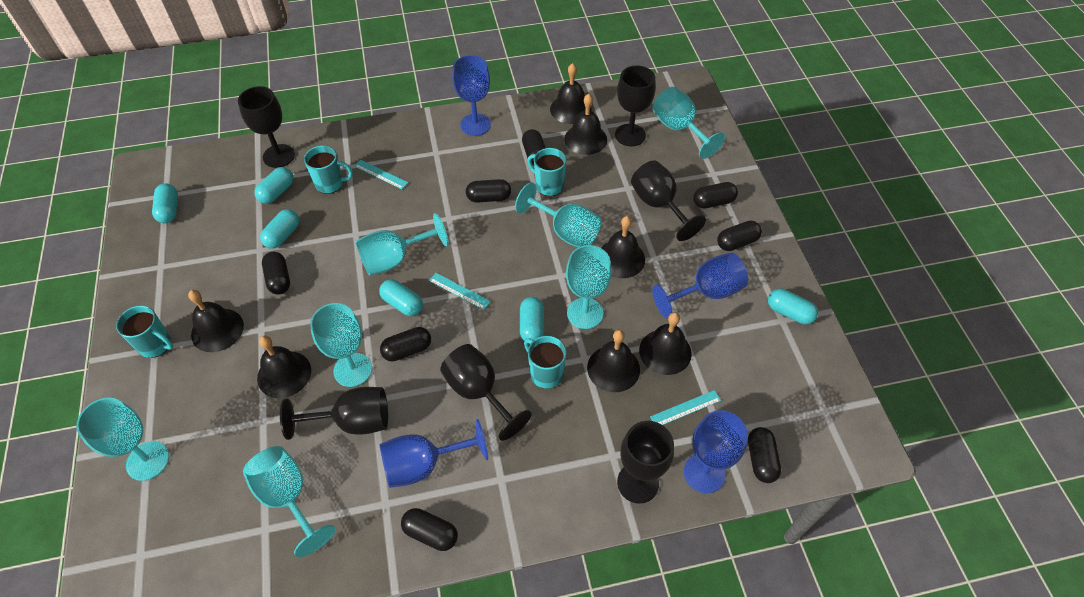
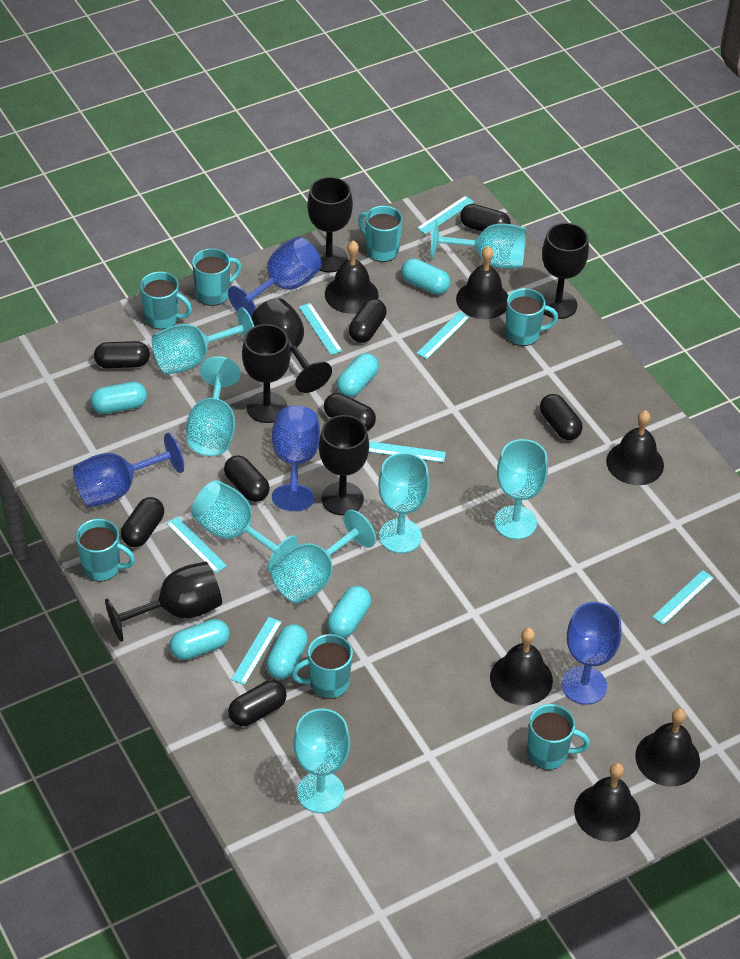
black bell: [188,290,244,352] [257,336,311,398] [550,63,592,124] [564,94,607,155] [587,330,640,392] [601,216,645,278] [639,312,692,375] = 7 -> [325,241,378,314] [456,246,508,319] [490,628,553,705] [574,763,640,842] [606,410,664,485] [635,708,700,787] = 6
turquoise goblet: [76,398,169,481] [243,446,336,557] [310,303,372,387] [356,213,449,276] [515,182,602,247] [566,245,611,329] [653,87,725,159] = 7 -> [152,307,254,375] [186,356,241,456] [191,480,298,572] [271,510,376,603] [293,709,350,813] [378,452,430,553] [431,220,526,268] [494,439,548,540] = 8
turquoise mug: [116,305,173,358] [304,146,353,194] [524,336,567,389] [527,148,566,196] = 4 -> [76,519,135,582] [140,272,192,329] [192,248,241,306] [291,634,353,699] [358,206,403,262] [505,288,558,346] [527,704,590,770] = 7
turquoise ruler: [354,160,408,189] [429,273,491,310] [650,390,721,425] = 3 -> [166,516,227,573] [231,617,282,685] [299,303,342,355] [369,441,446,463] [416,312,470,359] [417,196,474,234] [652,570,714,625] = 7

